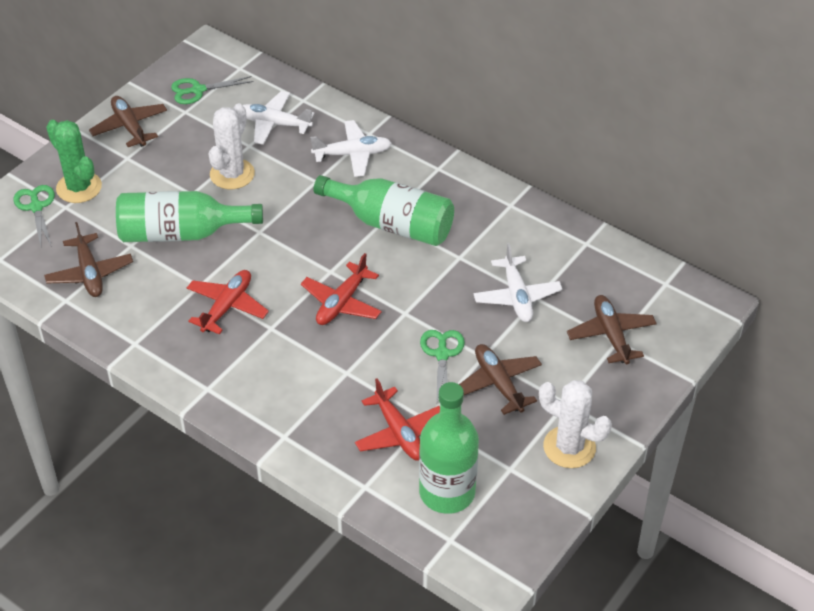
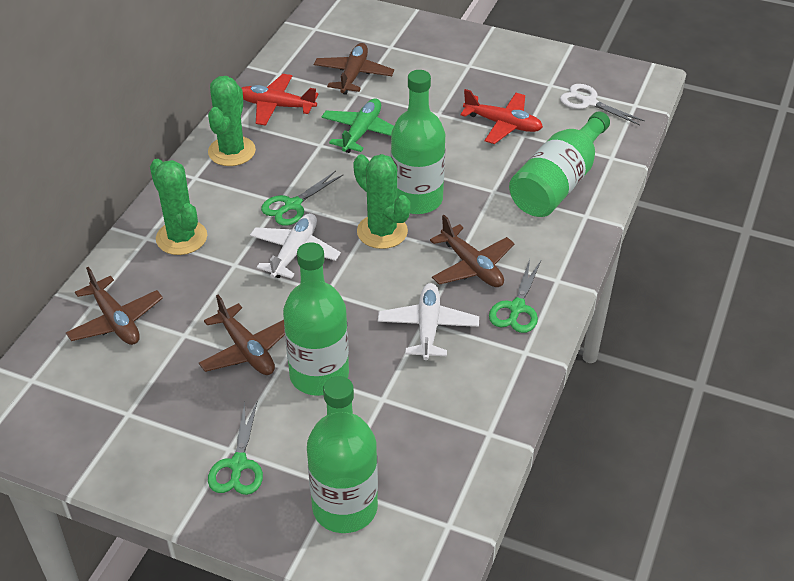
green bottle: [116,191,263,242] [313,175,454,246] [419,382,479,514] = 3 -> [283,242,349,396] [307,376,378,533] [391,70,445,214] [509,111,610,217] = 4
green cactus: [46,120,102,203] = 1 -> [150,159,207,255] [208,76,256,166] [353,154,411,249] = 3
green plane: none = 0 -> [321,99,394,153] = 1
red plane: [187,270,269,335] [301,253,382,325] [355,378,440,461] = 3 -> [242,74,318,126] [460,89,543,144] = 2
white cactus: [209,103,255,189] [539,380,612,468] = 2 -> none = 0
white plane: [243,91,314,145] [310,120,392,177] [474,243,562,322] = 3 -> [250,213,341,279] [378,283,479,360] = 2
white scissors: none = 0 -> [560,84,645,125] = 1

